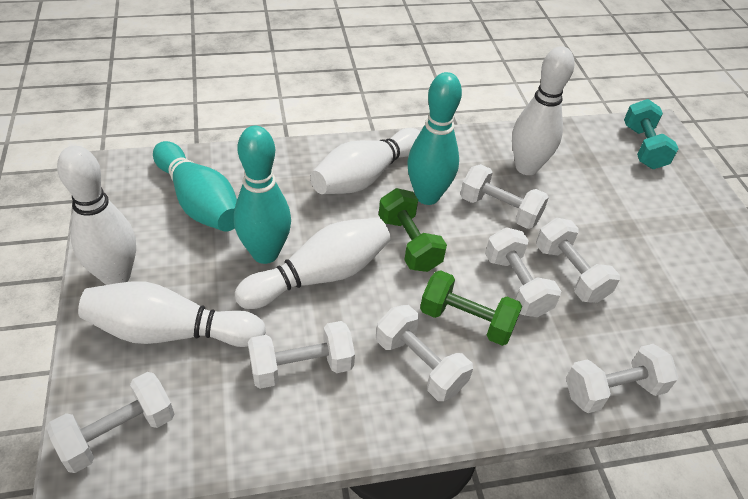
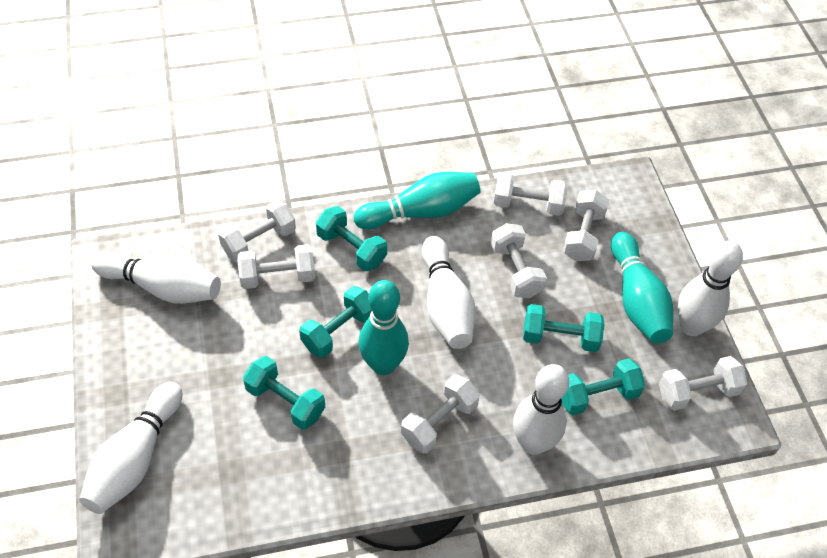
green dumbbell: [379,188,447,272] [420,270,522,346] = 2 -> none = 0
turquoise dumbbell: [624,99,678,169] = 1 -> [243,356,325,430] [299,286,372,358] [316,206,387,271] [523,304,604,352] [561,358,645,415] = 5

